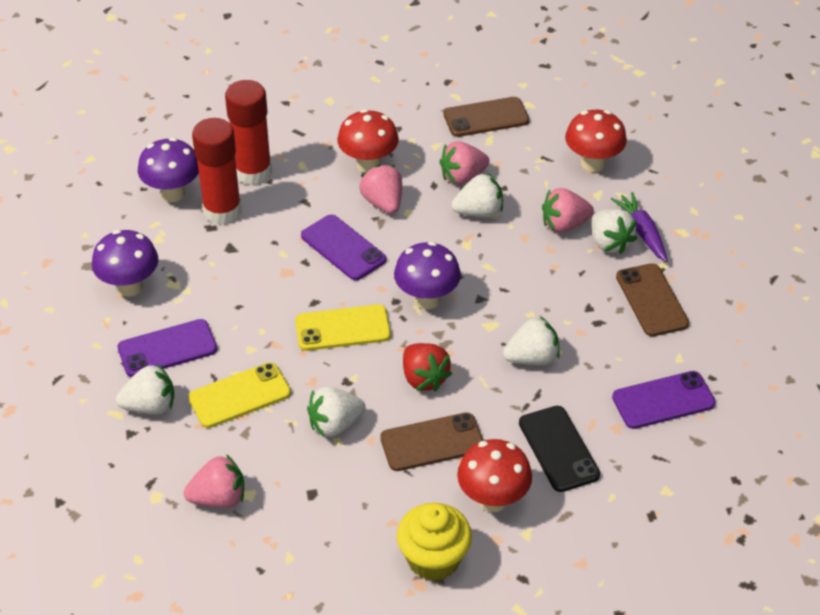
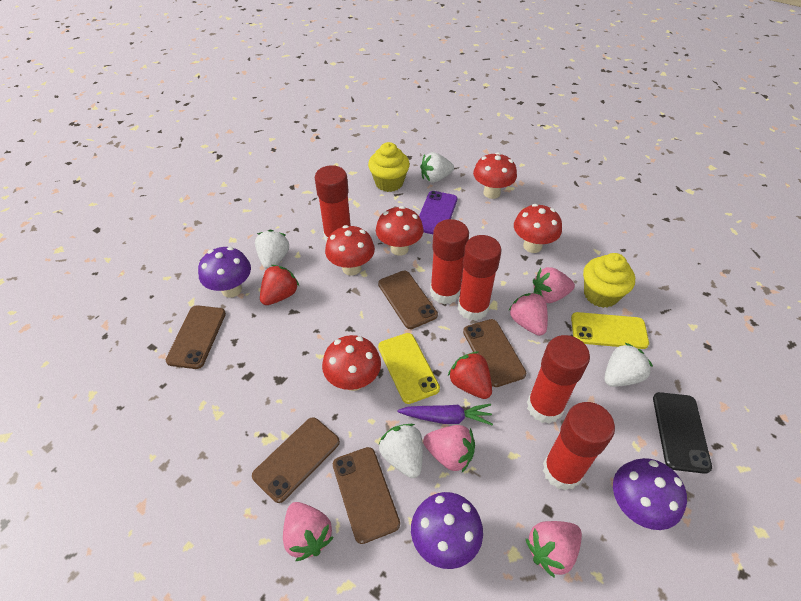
brown phone: [380,412,484,471] [444,97,529,137] [616,263,689,336] = 3 -> [166,305,226,369] [252,417,340,503] [333,447,400,544] [378,271,438,329] [463,319,526,387] = 5
pink strawberry: [184,454,244,508] [359,164,402,214] [439,141,490,185] [542,188,594,233] = 4 -> [283,502,334,561] [423,425,475,472] [508,293,548,336] [526,521,582,578] [533,267,575,303] = 5
purple phone: [118,319,217,377] [301,215,386,280] [612,371,716,429] = 3 -> [419,191,458,234] = 1
red glue stick: [192,118,242,225] [225,80,272,186] = 2 -> [315,165,351,242] [430,219,469,304] [458,235,502,321] [527,335,590,424] [543,402,615,491] = 5
red mushroom: [337,109,399,172] [457,439,532,512] [565,110,627,172] = 3 -> [322,335,381,391] [325,225,375,276] [376,206,424,256] [473,152,517,199] [514,204,562,253] = 5
red strawberry: [403,343,452,392] = 1 -> [260,265,299,305] [448,352,492,399] = 2
white strawberry: [116,364,174,414] [307,387,366,437] [451,173,503,217] [503,316,560,365] [591,209,637,254] = 5 -> [255,230,289,269] [379,424,423,478] [420,152,454,183] [604,343,653,387] = 4
yellow cupcake: [397,503,472,581] = 1 -> [368,142,410,192] [583,253,635,308] = 2

